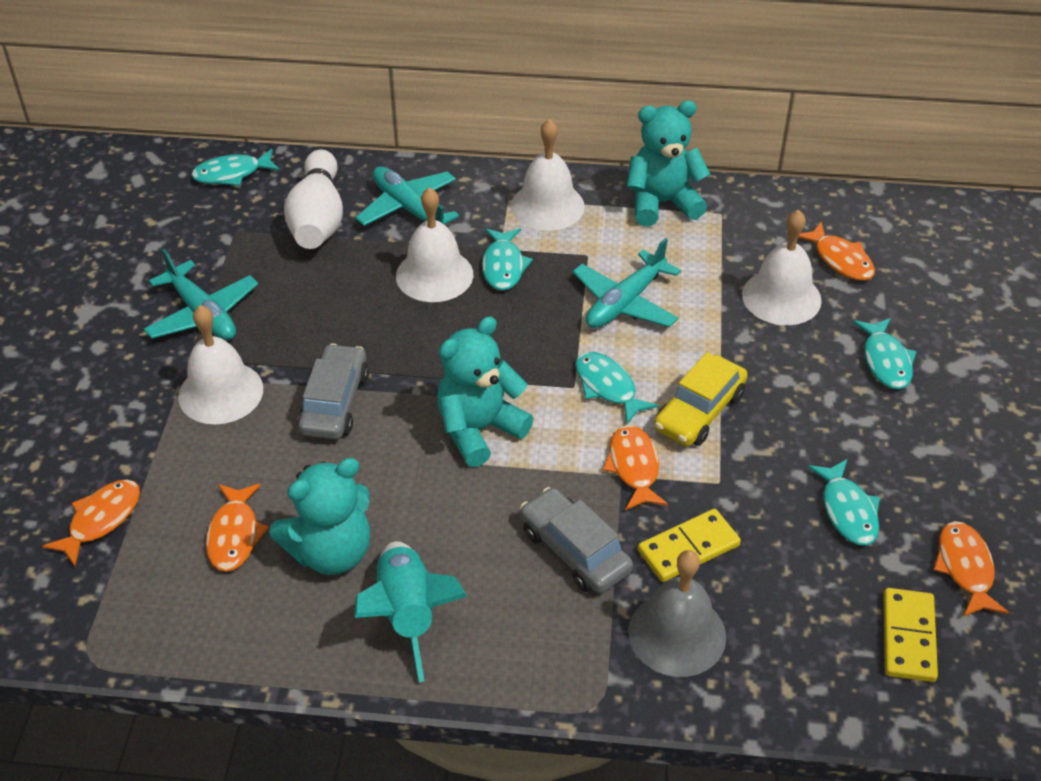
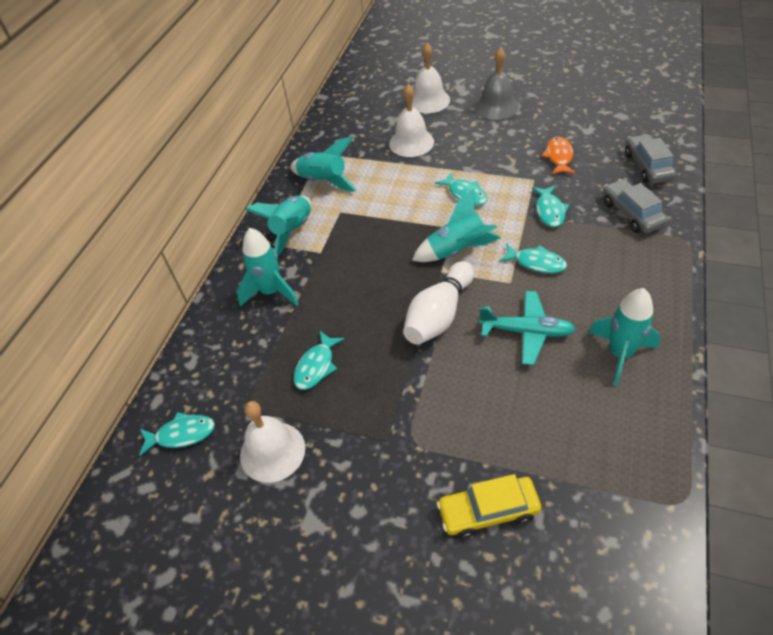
orange fish: [42,479,140,566] [206,484,269,572] [602,425,668,510] [798,221,875,281] [933,521,1009,617] = 5 -> [542,137,575,174] = 1
turquoise plane: [144,249,258,340] [356,167,459,226] [573,238,681,328] = 3 -> [479,291,576,365] = 1
turquoise rocket: [354,541,467,682] = 1 -> [237,228,298,307] [245,196,312,256] [290,136,357,192] [412,188,501,262] [588,288,660,386] = 5
turquoise teddy bear: [269,458,370,575] [437,316,534,467] [626,101,710,226] = 3 -> none = 0
white bell: [178,305,263,425] [396,187,473,302] [511,119,585,231] [742,209,822,325] = 4 -> [240,401,305,483] [389,84,434,157] [412,43,450,113] = 3
yellow domino: [638,509,741,582] [883,588,938,682] = 2 -> none = 0

